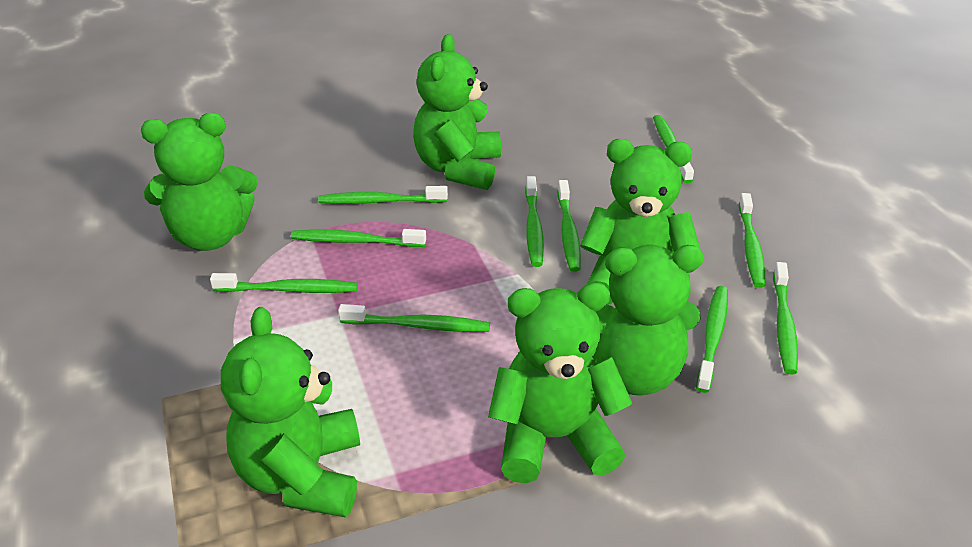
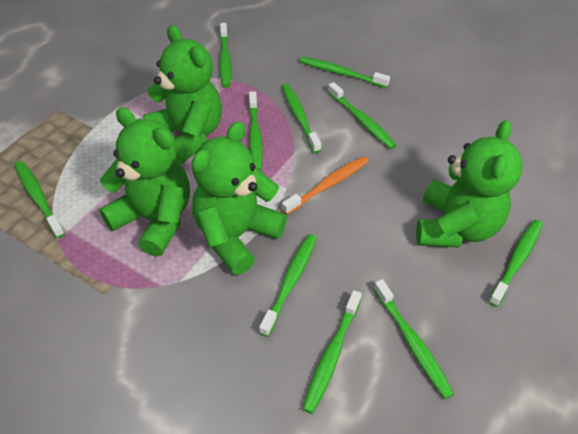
green teddy bear: [141,113,258,251] [221,307,360,517] [413,34,501,190] [488,282,632,483] [580,139,701,305] [592,245,704,395] = 6 -> [99,107,190,257] [143,25,222,165] [192,121,287,275] [416,120,523,248] = 4
orange toothbrush: none = 0 -> [282,156,369,215] = 1

